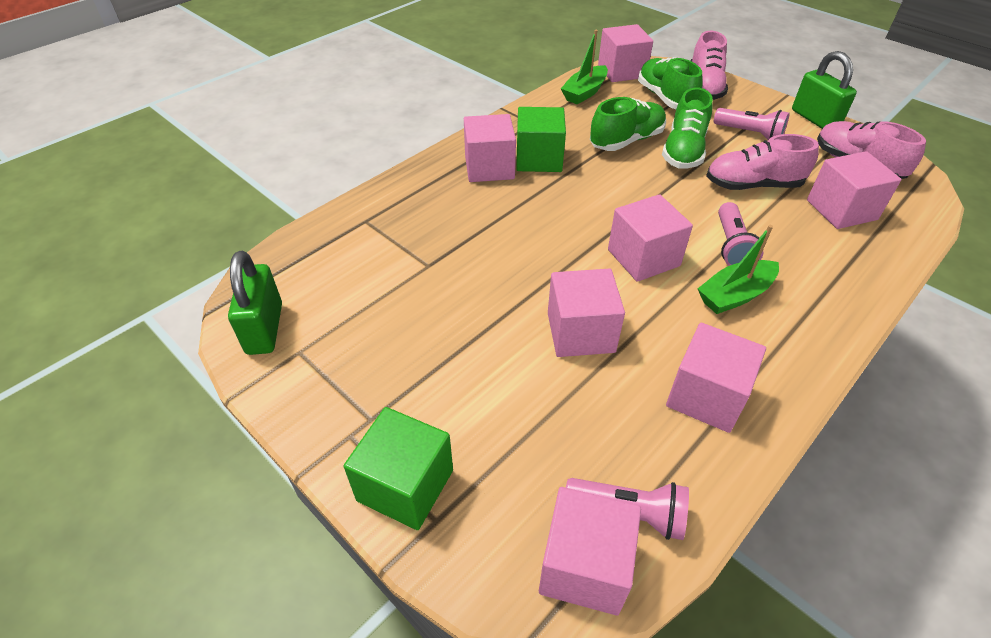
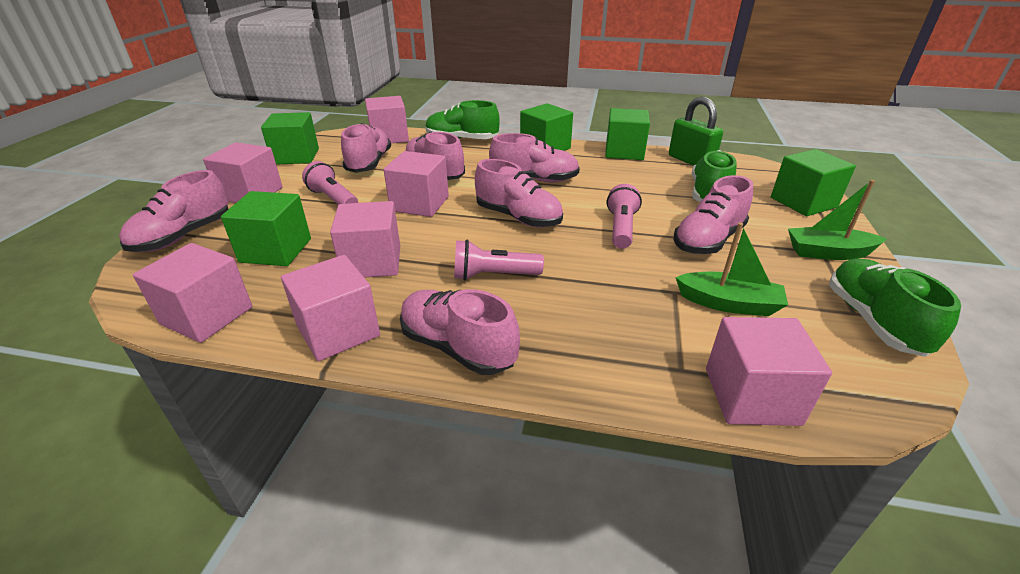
green cube: [344,407,453,530] [516,107,566,172] = 2 -> [221,191,311,266] [261,112,319,165] [520,103,573,151] [605,108,650,160] [771,149,856,216] = 5
green padlock: [228,251,282,355] [792,51,857,129] = 2 -> [669,97,723,166] = 1
pink shoe: [691,31,728,100] [706,134,819,190] [817,121,926,179] = 3 -> [119,170,228,252] [341,123,391,173] [400,289,520,375] [406,132,465,180] [475,159,563,227] [489,133,580,182] [674,175,753,254] = 7

